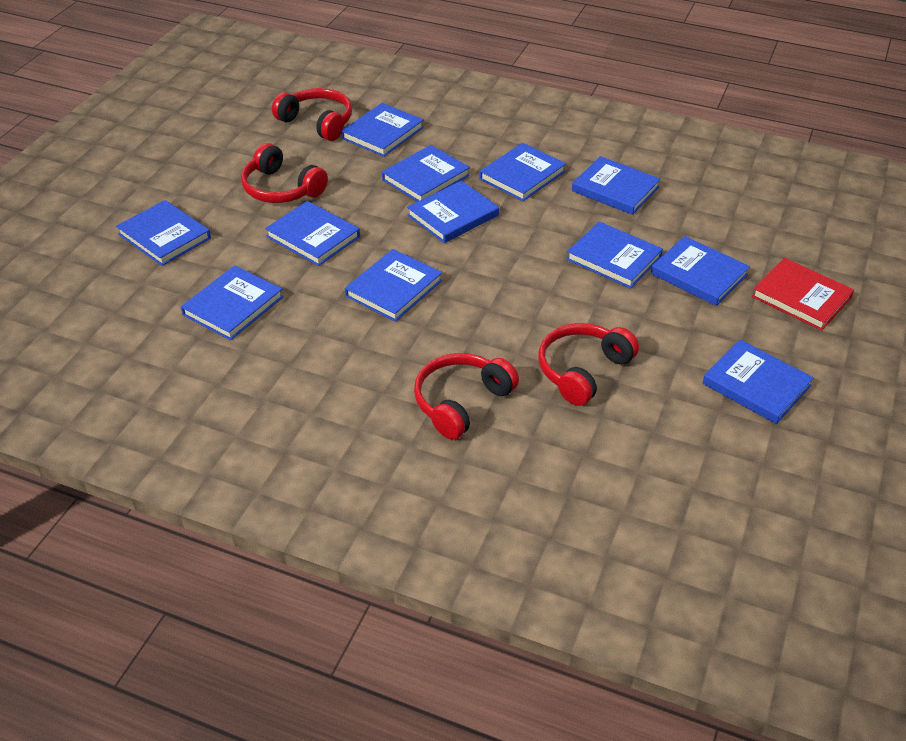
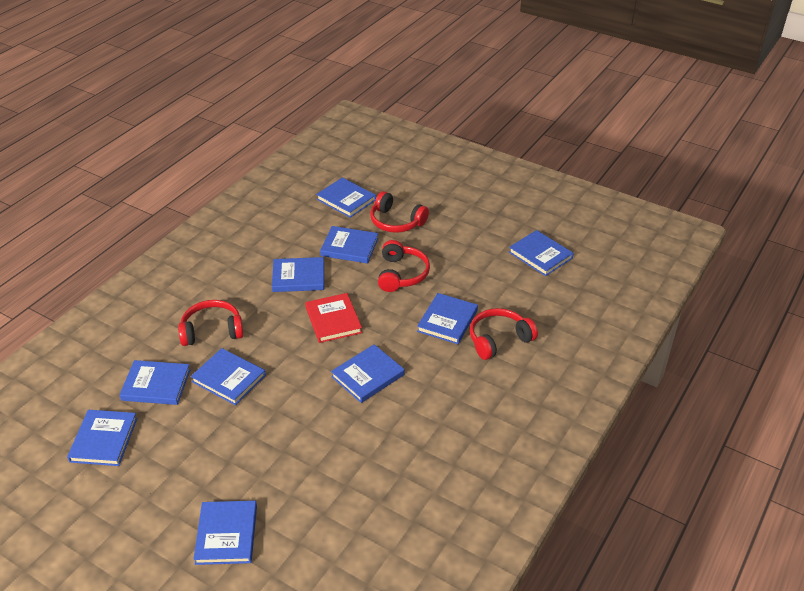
blue book: [116,200,211,266] [181,265,283,340] [265,201,360,266] [341,103,424,157] [345,249,442,322] [382,145,470,202] [407,181,499,243] [479,143,566,201] [566,221,663,289] [572,156,661,215] [651,236,750,306] [703,340,814,424] = 12 -> [67,410,137,466] [119,360,190,405] [191,348,266,405] [193,501,257,565] [272,257,324,292] [316,178,376,218] [320,226,379,264] [331,344,404,403] [417,293,478,344] [509,230,574,276] = 10

